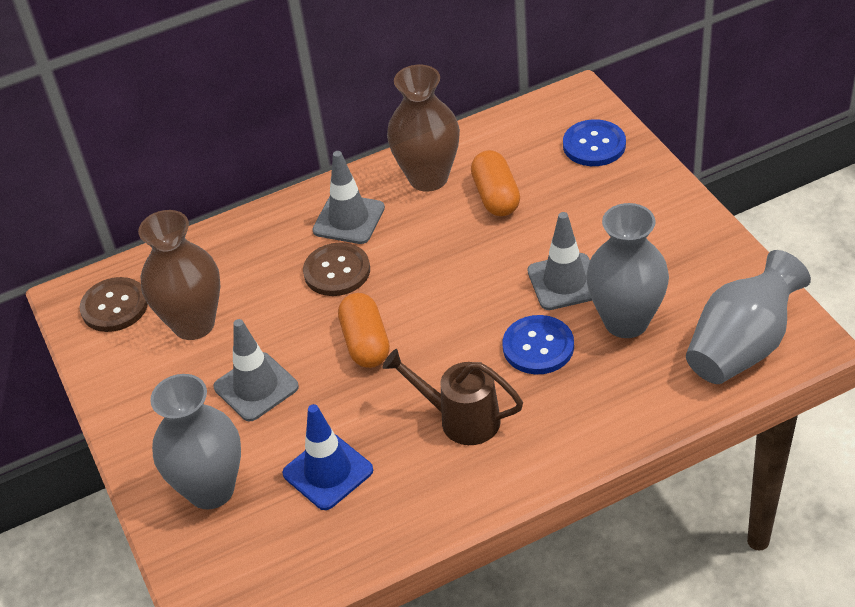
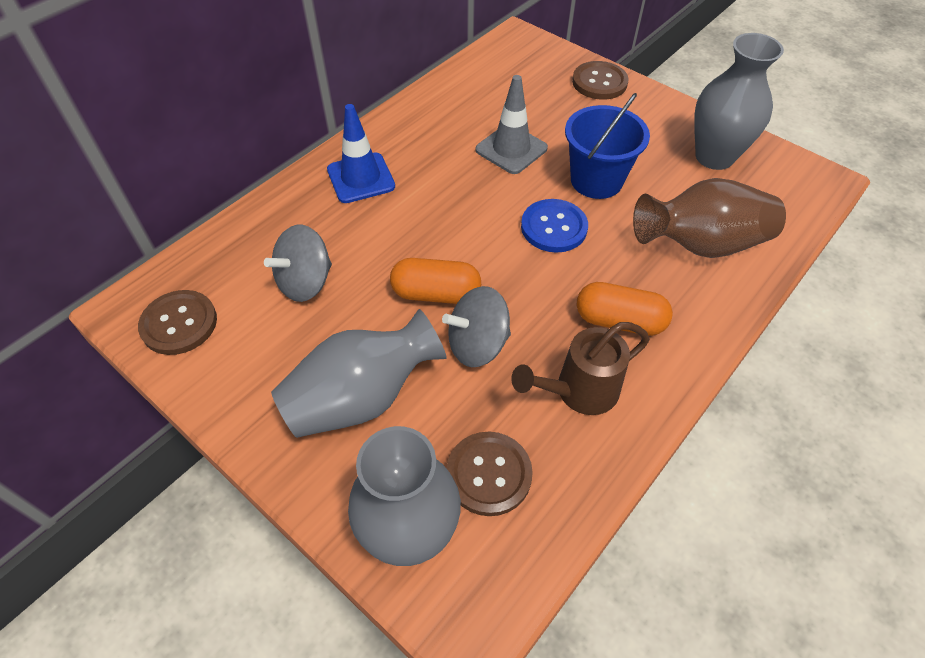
blue bucket: none = 0 -> [565,93,650,199] = 1
blue button: [502,315,574,374] [563,119,626,166] = 2 -> [521,199,588,253] = 1
brown button: [80,277,148,332] [303,242,370,296] = 2 -> [138,290,217,355] [446,432,533,516] [572,61,629,100] = 3
brown vase: [138,210,221,340] [387,65,460,192] = 2 -> [633,178,786,258] = 1
grey spinning top: none = 0 -> [264,225,332,302] [442,286,511,367] = 2
grey traffic cone: [214,319,299,422] [312,151,385,244] [528,212,592,310] = 3 -> [475,75,548,174] = 1

